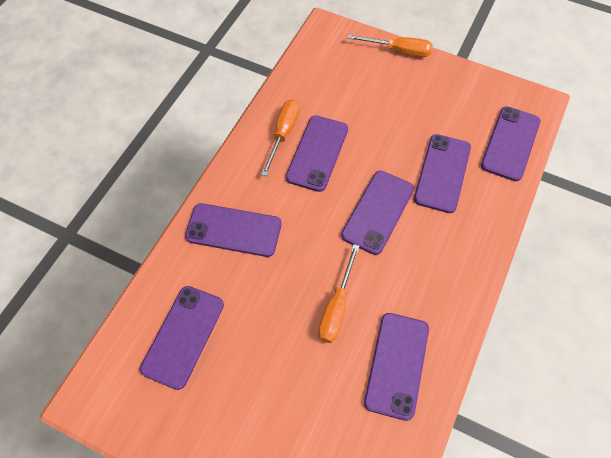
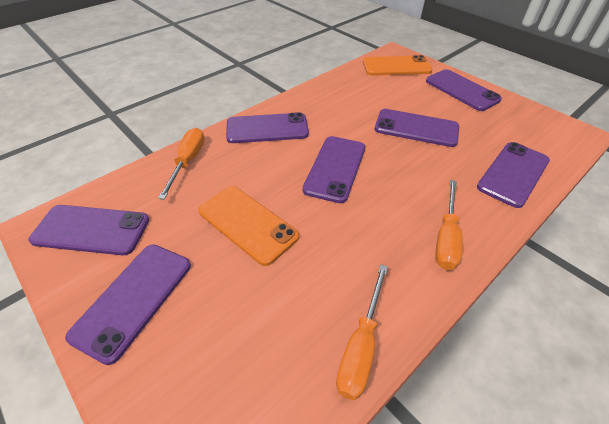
orange phone: none = 0 -> [198,186,299,266] [363,55,433,76] = 2

